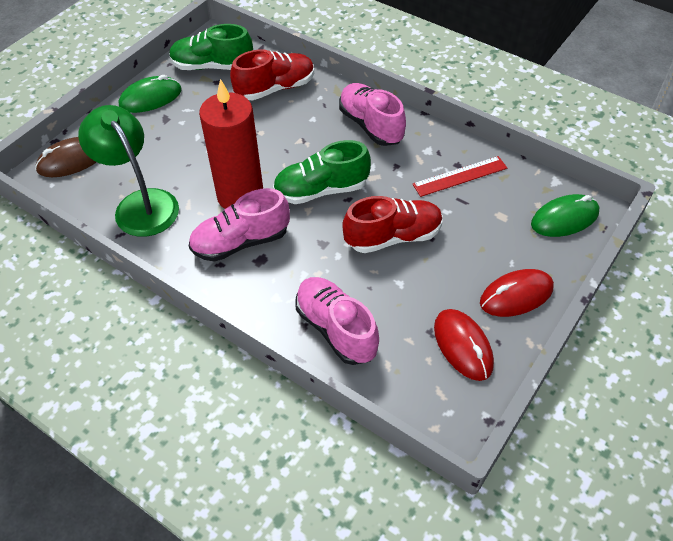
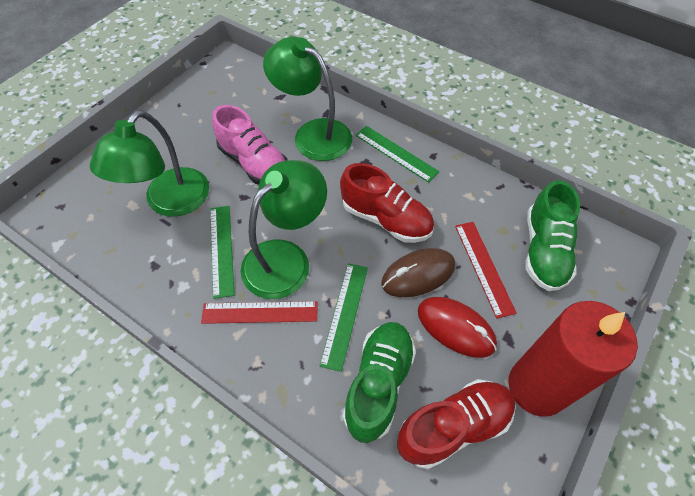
green lamp: [78,105,179,237] = 1 -> [90,110,209,217] [241,160,327,299] [263,37,352,161] = 3
green mouse: [119,75,182,113] [531,194,599,237] = 2 -> none = 0
green ruler: none = 0 -> [210,206,235,299] [320,263,368,372] [355,126,440,183] = 3
pink shoe: [189,188,290,262] [296,277,379,365] [339,83,406,146] = 3 -> [212,105,287,185] = 1
red mouse: [434,309,494,381] [480,269,554,317] = 2 -> [418,297,497,358] = 1
red ruler: [412,156,507,197] = 1 -> [201,301,318,324] [455,222,517,319] = 2

